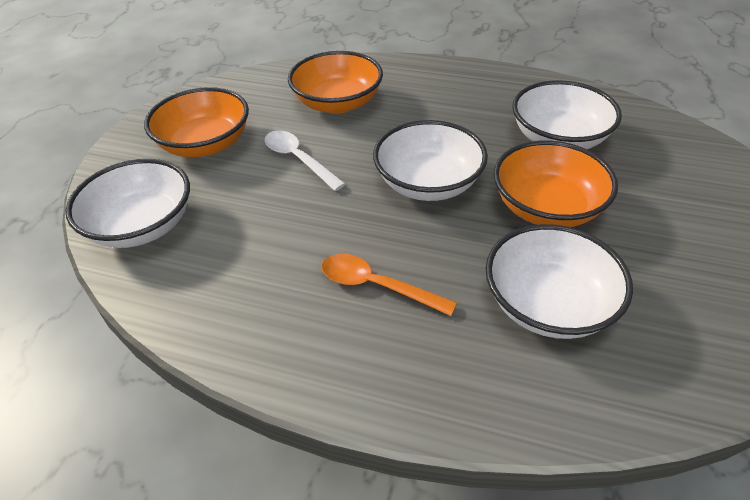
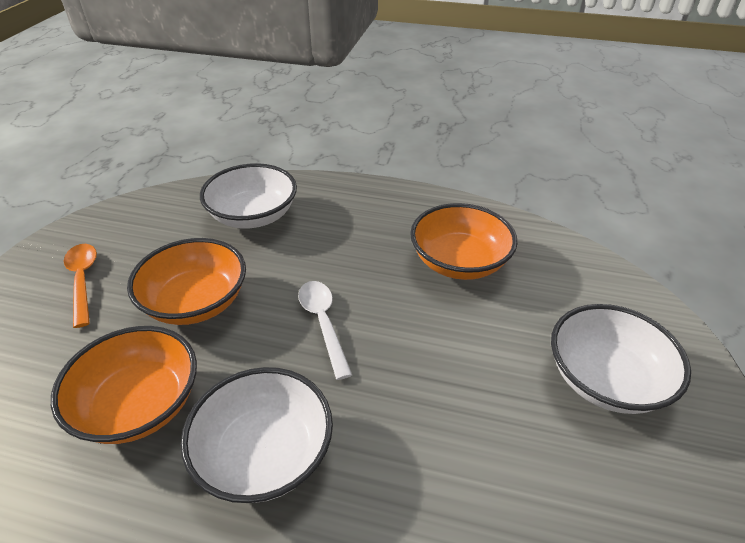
white bowl: [65,159,190,248] [373,120,488,201] [486,224,633,339] [512,80,622,149] = 4 -> [181,367,333,503] [200,163,297,229] [551,304,691,414] = 3

